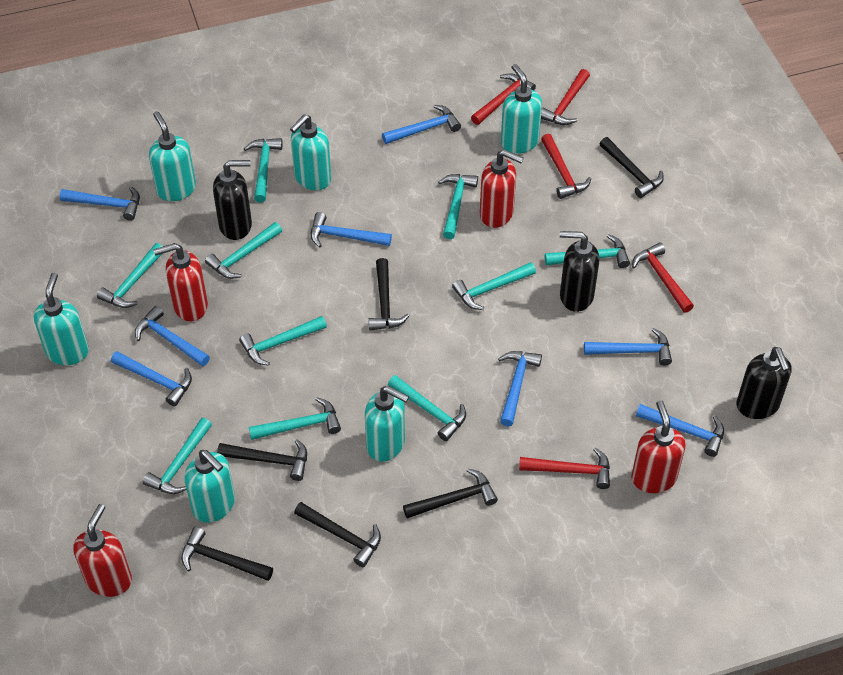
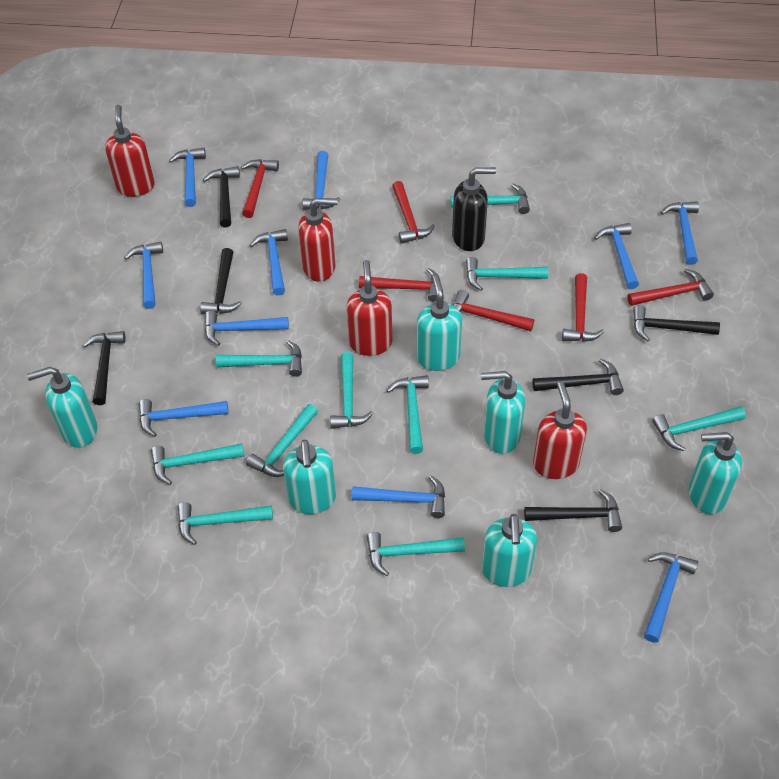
black soap dispenser: [213,160,252,240] [560,231,599,312] [737,347,791,419] = 3 -> [452,167,496,251] = 1
blue hammer: [59,186,140,221] [111,351,192,407] [135,306,210,366] [311,212,392,247] [382,105,461,144] [498,351,542,426] [584,328,672,366] [636,404,724,457] = 8 -> [124,241,163,309] [139,399,229,437] [169,147,206,207] [205,311,289,346] [250,229,288,296] [302,151,341,210] [352,475,445,518] [594,223,639,289] [644,552,698,643] [661,201,699,265] = 10
red hammer: [471,73,536,125] [519,447,610,489] [541,69,590,125] [541,134,591,199] [632,242,694,313] = 5 -> [241,159,279,218] [359,268,440,302] [392,181,435,244] [453,290,534,331] [562,273,604,342] [627,269,714,306] = 6

